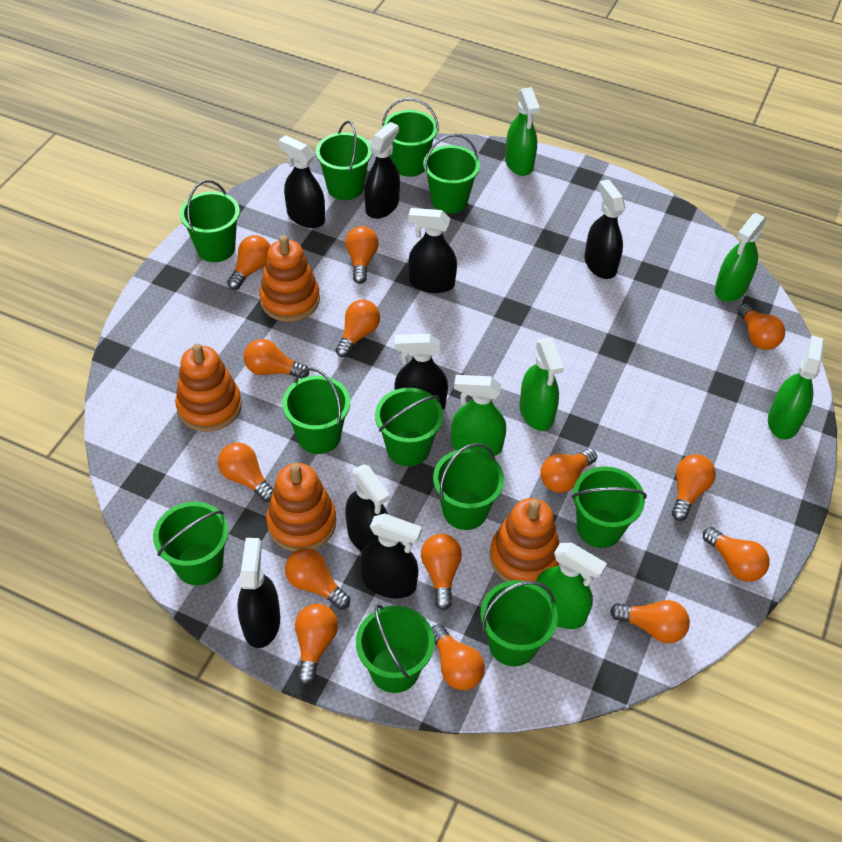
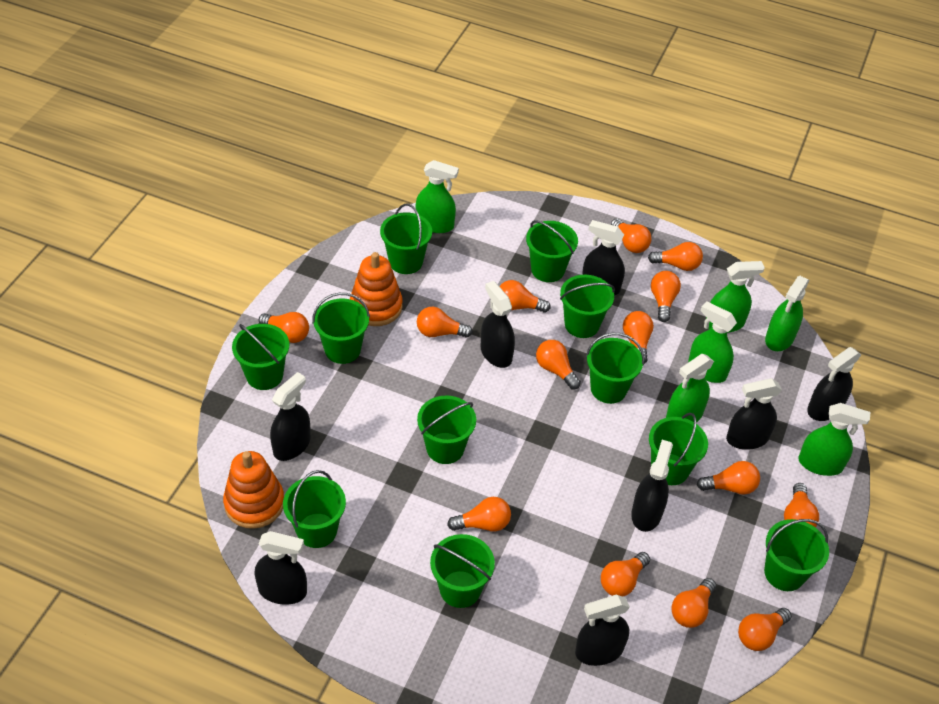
orange stacking toy: [175,343,242,432] [259,235,320,322] [266,463,336,552] [490,498,560,582] = 4 -> [223,451,284,529] [350,252,403,326] = 2

